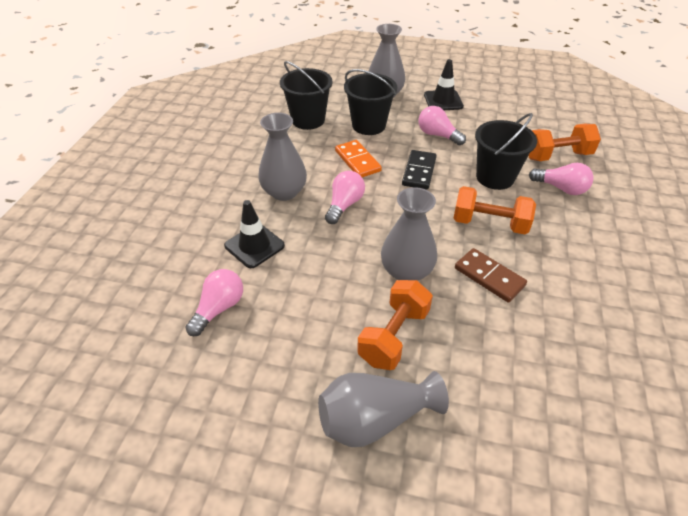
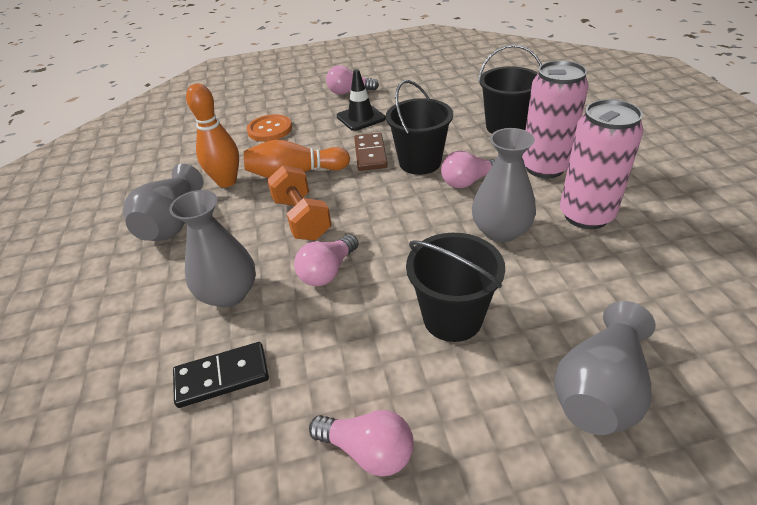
black traffic cone: [224,200,285,268] [424,59,464,110] = 2 -> [337,69,386,131] = 1
orange bowling pin: none = 0 -> [186,83,239,188] [244,140,350,178] = 2
orange button: none = 0 -> [247,114,292,142] = 1
orange domino: [335,140,382,177] = 1 -> none = 0
orange dumbbell: [357,280,433,370] [453,186,536,234] [528,124,601,161] = 3 -> [267,165,332,240] = 1
pink can: none = 0 -> [522,60,589,179] [560,99,643,229] = 2

